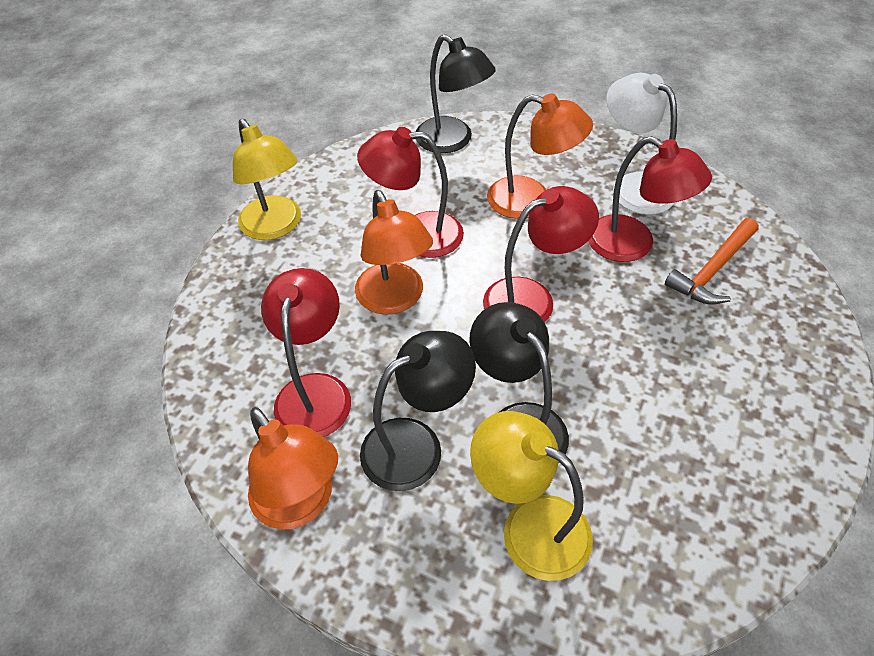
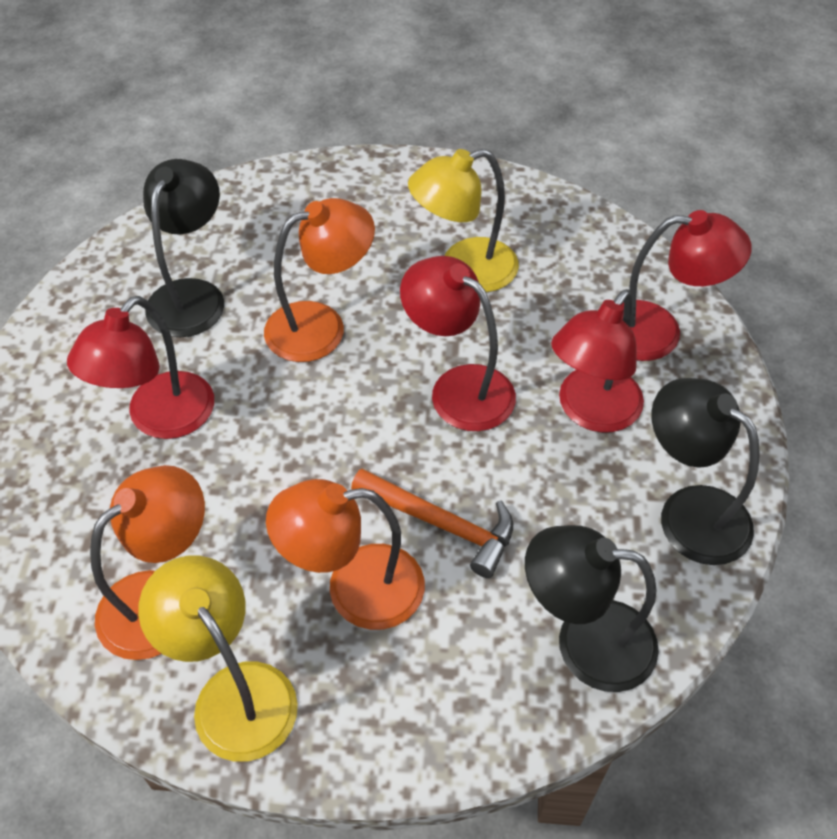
white lamp: [606,73,677,215] = 1 -> none = 0

